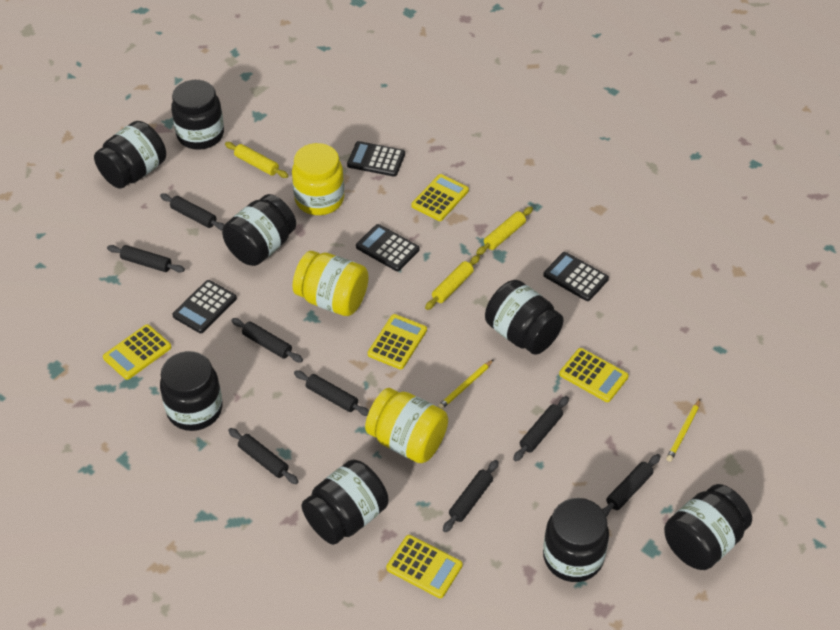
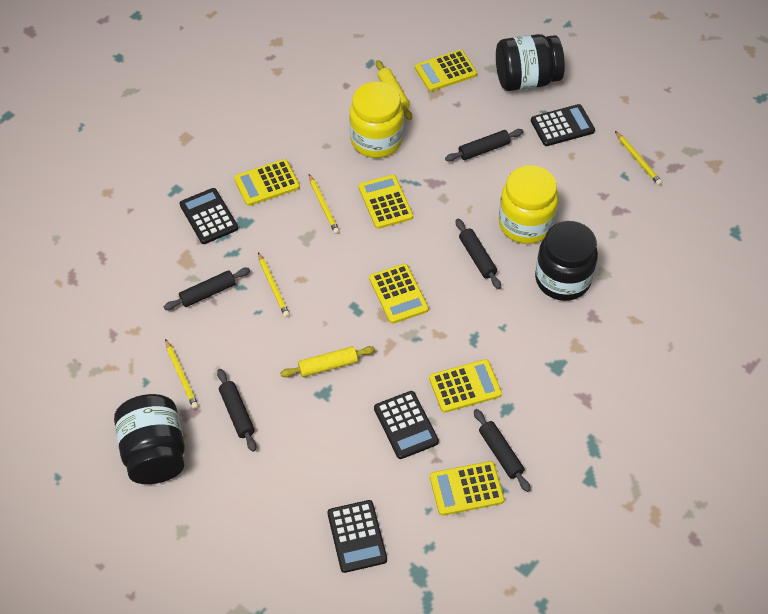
black jar: [94,121,166,189] [160,351,223,431] [171,80,224,150] [222,194,296,266] [301,460,388,545] [485,280,564,355] [543,498,609,582] [664,484,752,570] = 8 -> [114,394,185,484] [496,34,565,91] [535,221,598,301] = 3
black rolling pin: [107,245,185,273] [160,193,224,230] [228,428,299,484] [231,318,303,362] [294,370,369,416] [443,460,499,532] [513,396,569,461] [602,454,660,517] = 8 -> [164,268,250,310] [217,369,256,452] [445,129,524,162] [456,219,501,289] [474,409,530,492] = 5
yellow calculator: [103,324,172,380] [368,314,427,369] [386,535,463,598] [411,174,469,221] [559,348,629,402] = 5 -> [234,159,300,206] [358,175,413,229] [369,264,429,324] [415,50,477,91] [429,359,502,413] [430,461,504,516] = 6
yellow jar: [292,143,344,215] [292,251,369,316] [365,388,448,463] = 3 -> [349,82,404,158] [499,165,558,244] = 2
yellow pencil: [437,359,494,409] [666,399,700,462] = 2 -> [165,339,198,409] [258,252,290,317] [309,174,339,234] [615,131,662,185] = 4
yellow rolling pin: [225,142,289,178] [425,255,480,310] [476,207,533,255] = 3 -> [280,346,375,377] [376,60,412,120] = 2

